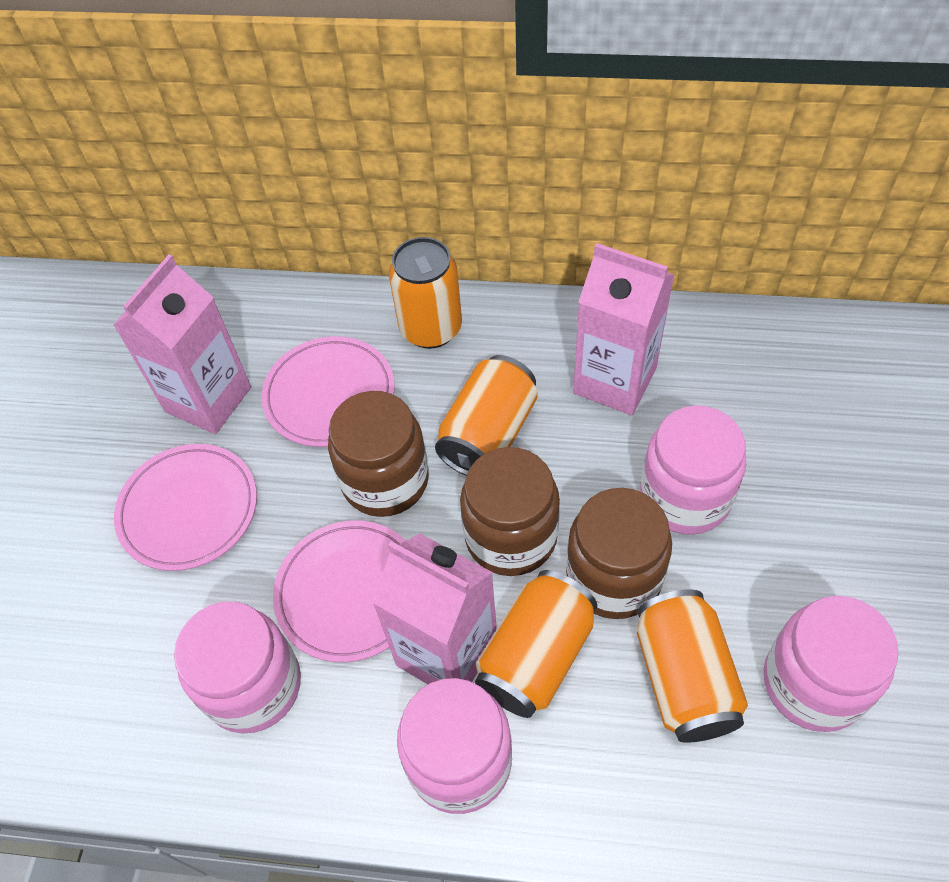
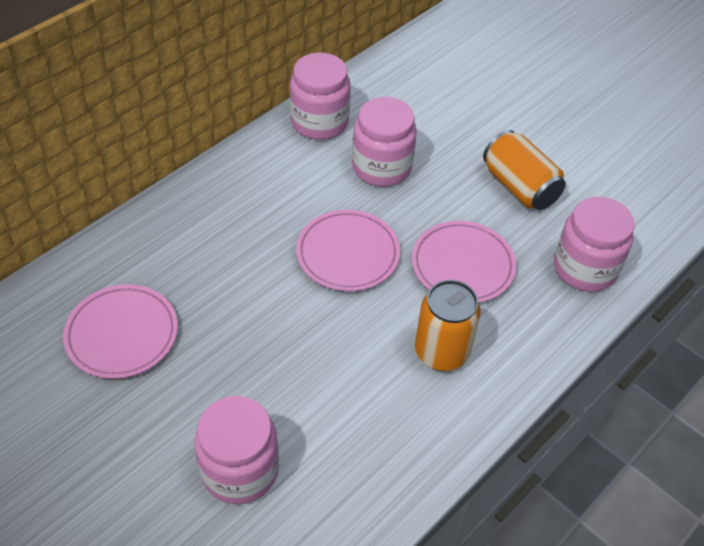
brown jar: [328,391,429,517] [460,447,560,576] [566,488,672,619] = 3 -> none = 0
orange can: [389,237,462,349] [435,355,538,476] [475,570,597,718] [637,589,748,743] = 4 -> [415,280,481,371] [483,130,566,210] = 2
pink carton: [113,254,251,434] [372,533,497,684] [573,243,674,415] = 3 -> none = 0

